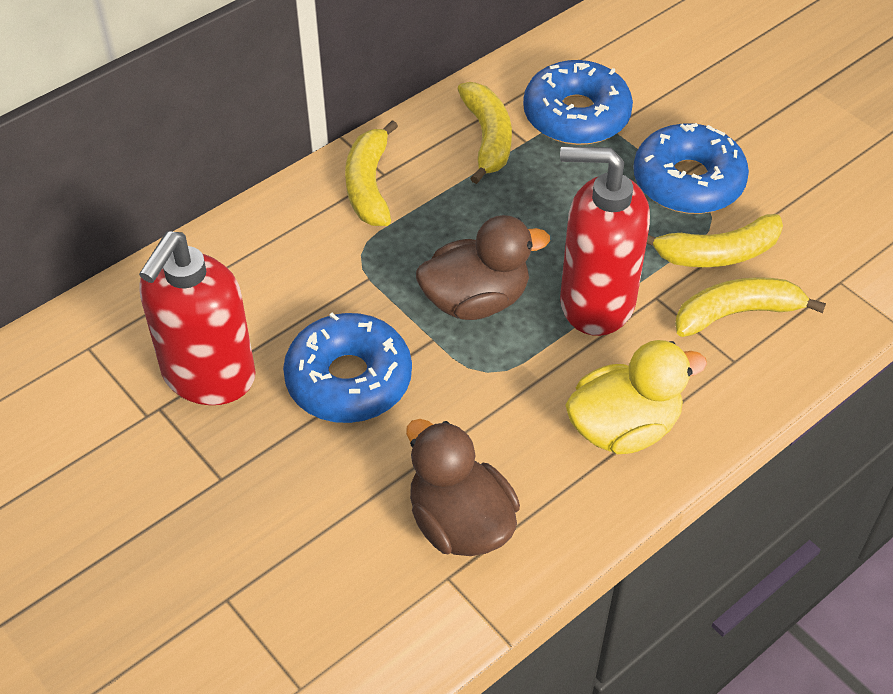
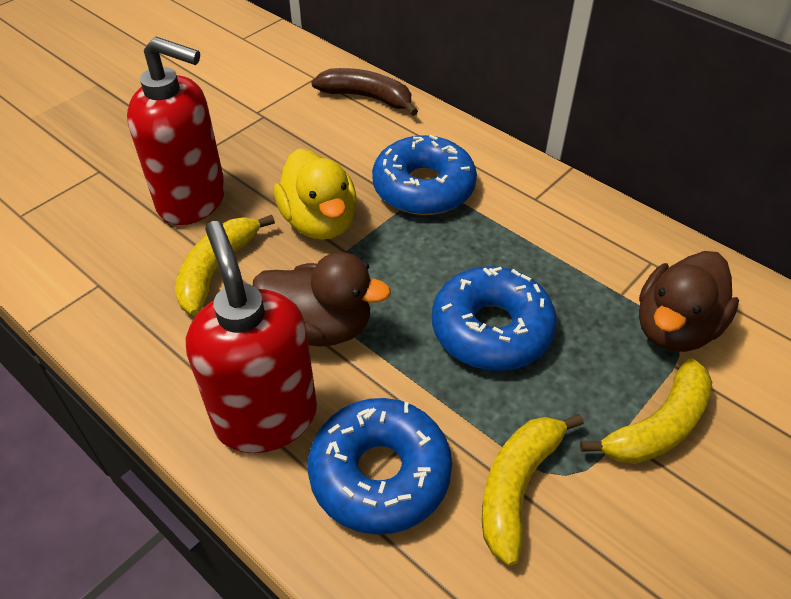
brown banana: none = 0 -> [311,68,418,116] = 1
yellow banana: [345,120,398,226] [458,82,512,184] [647,214,783,267] [675,277,826,337] = 4 -> [175,215,275,315] [482,414,584,566] [580,358,712,464] = 3

